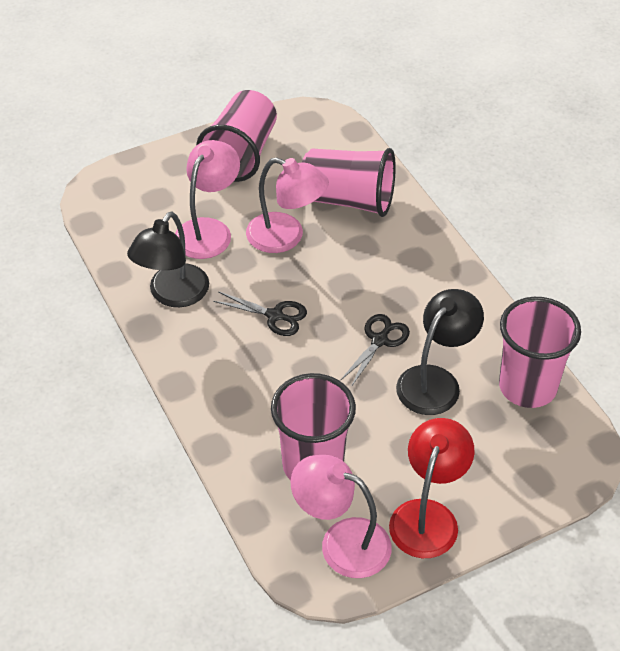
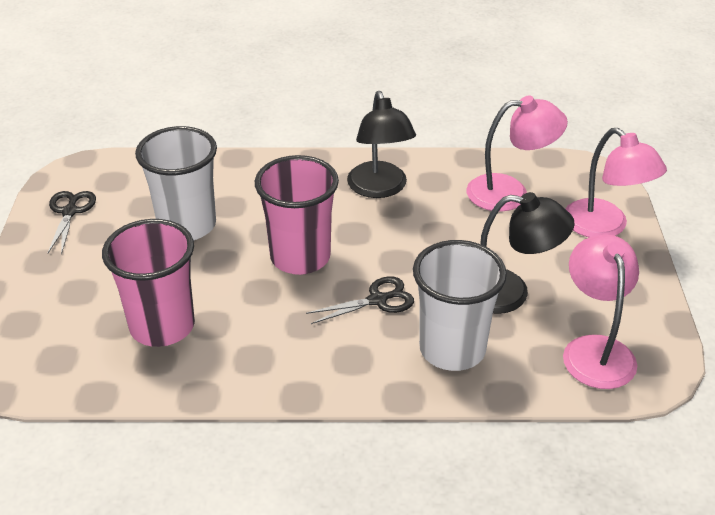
pink cup: [196,90,277,182] [271,373,356,480] [302,148,396,217] [499,297,581,408] = 4 -> [102,219,195,347] [255,155,339,275] = 2
red lamp: [389,418,475,558] = 1 -> none = 0
white cup: none = 0 -> [135,126,217,240] [413,240,507,371] = 2

